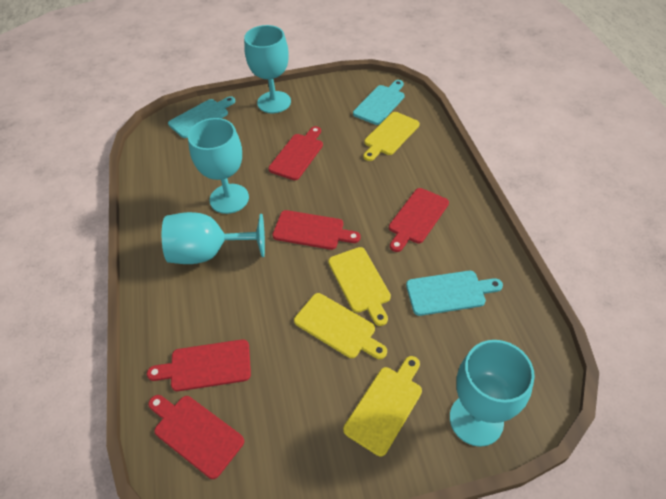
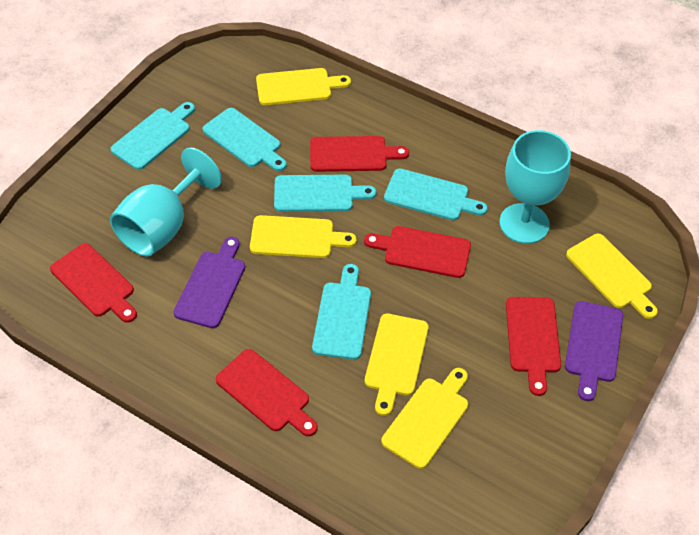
purple cutting board: none = 0 -> [173,237,245,328] [565,301,623,401] = 2
turquoise cutting board: [168,96,235,138] [353,80,405,125] [406,271,503,316] = 3 -> [111,102,195,170] [202,108,287,171] [274,175,376,212] [312,264,371,360] [384,168,488,221] = 5
turquoise goblet: [162,212,265,264] [188,118,249,214] [244,25,291,113] [450,340,535,447] = 4 -> [110,148,222,257] [499,130,571,244] = 2
yellow cutting board: [294,293,387,359] [328,247,391,326] [343,356,422,456] [364,112,420,161] = 4 -> [250,215,357,258] [256,68,351,105] [365,313,429,416] [381,368,468,469] [566,234,658,319] = 5

